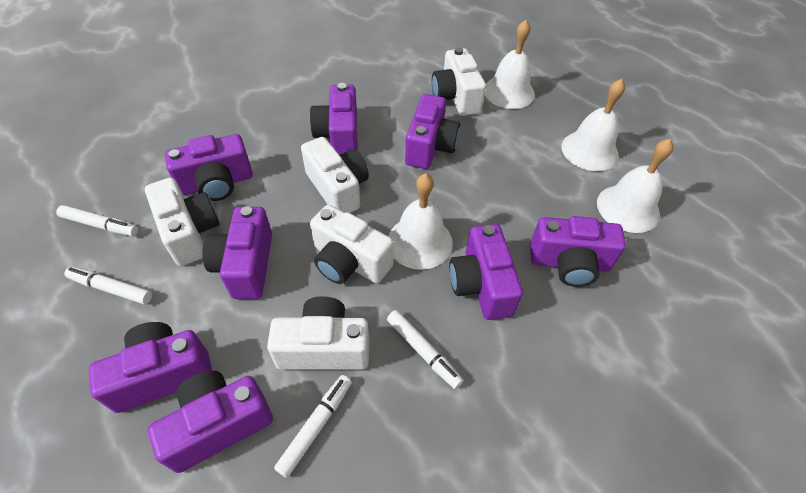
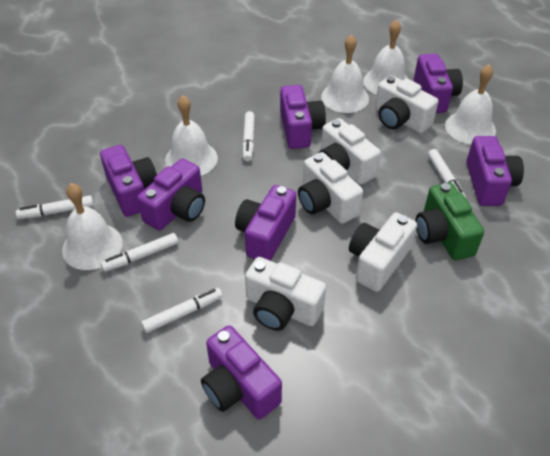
green camera: none = 0 -> [416,182,484,260] = 1
purple camera: [89,322,212,413] [148,371,273,473] [165,134,253,201] [202,206,272,299] [310,83,358,155] [405,94,460,169] [449,224,523,320] [530,216,626,287] = 8 -> [100,145,157,217] [137,159,205,231] [201,325,282,419] [235,185,296,261] [280,85,326,149] [414,54,463,113] [466,136,524,206] = 7
white bell: [388,173,453,270] [485,20,535,109] [562,79,625,171] [597,139,674,233] = 4 -> [62,183,123,270] [165,95,218,176] [321,34,369,113] [363,19,408,95] [445,64,496,145] = 5
white marker: [56,205,138,236] [64,267,152,304] [274,375,352,478] [387,310,464,389] = 4 -> [16,195,94,219] [101,233,178,272] [141,288,223,333] [242,111,255,162] [428,149,466,198] = 5

